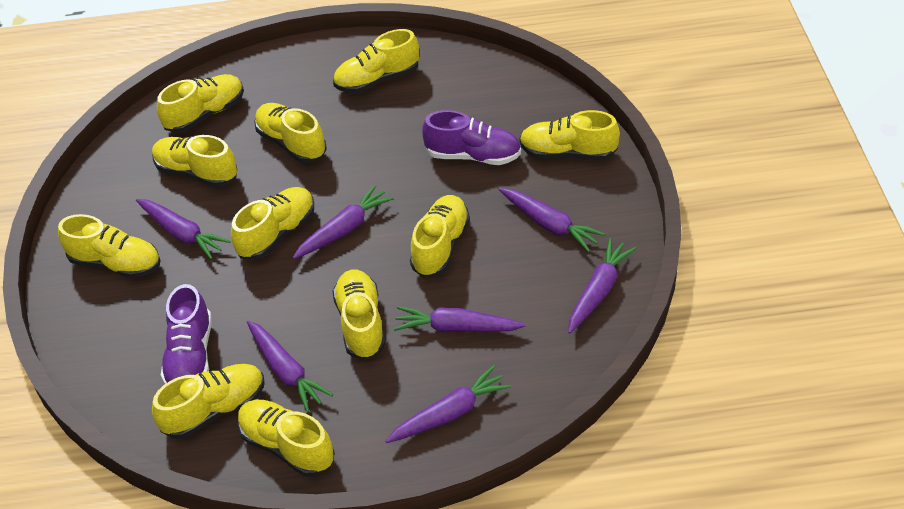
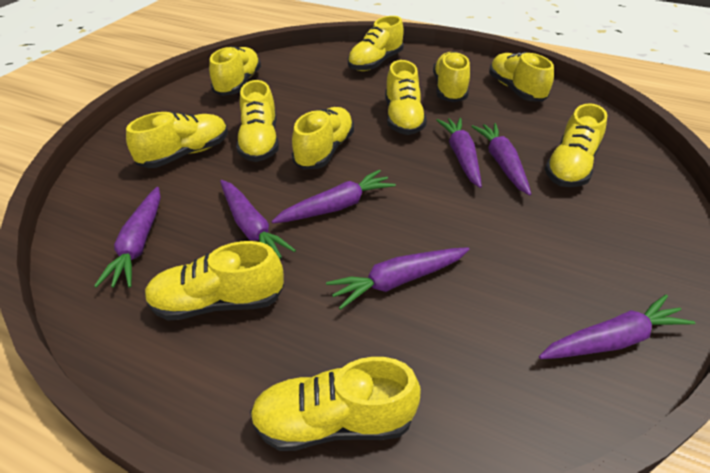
purple shoe: [161,284,212,384] [422,110,521,165] = 2 -> none = 0

